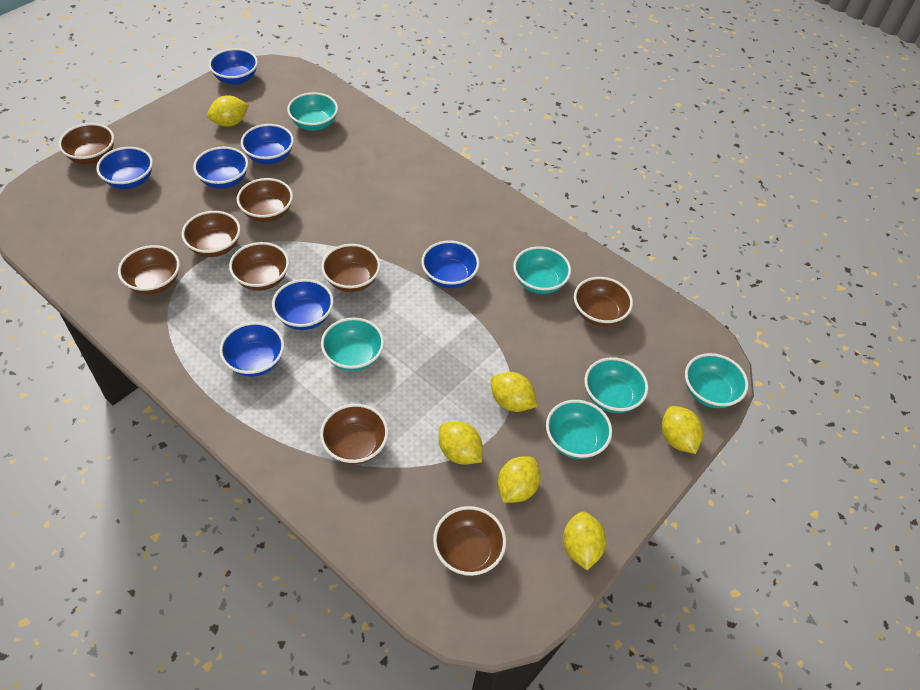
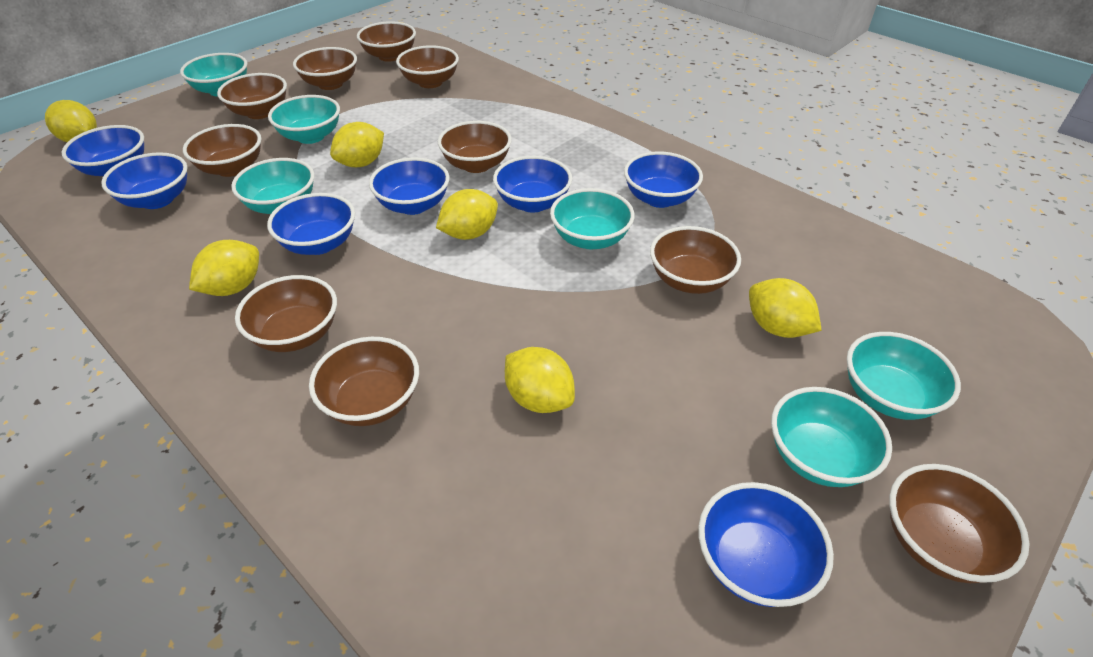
brown bowl: [59,123,114,164] [118,245,180,294] [182,211,241,257] [229,242,289,291] [237,178,293,222] [320,404,388,464] [321,244,380,292] [433,506,506,576] [574,277,633,326] = 9 -> [183,124,261,177] [217,73,287,119] [235,275,337,352] [293,47,357,90] [309,337,419,426] [357,21,416,62] [396,45,459,88] [438,121,512,173] [650,226,741,294] [889,464,1030,583] = 10

